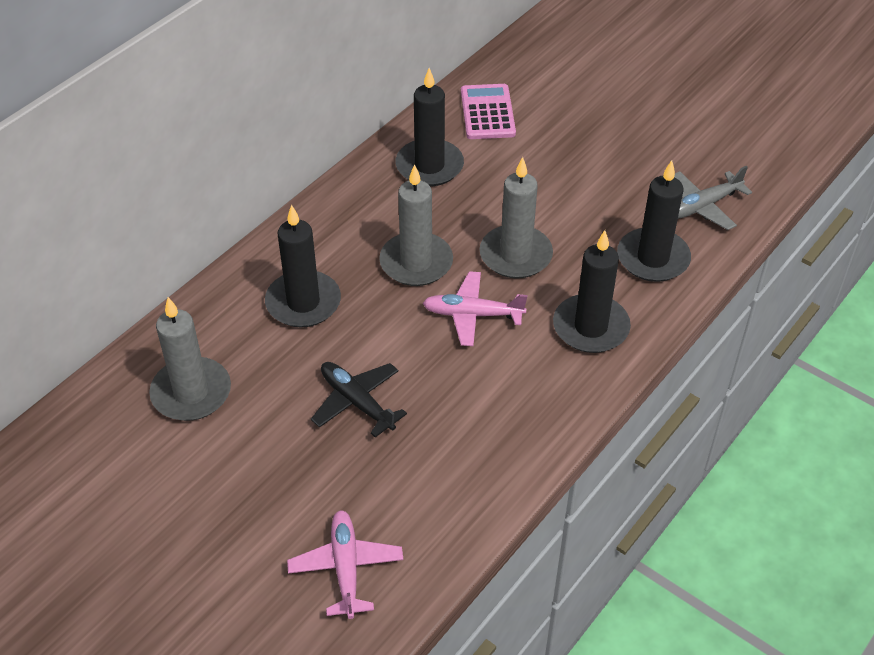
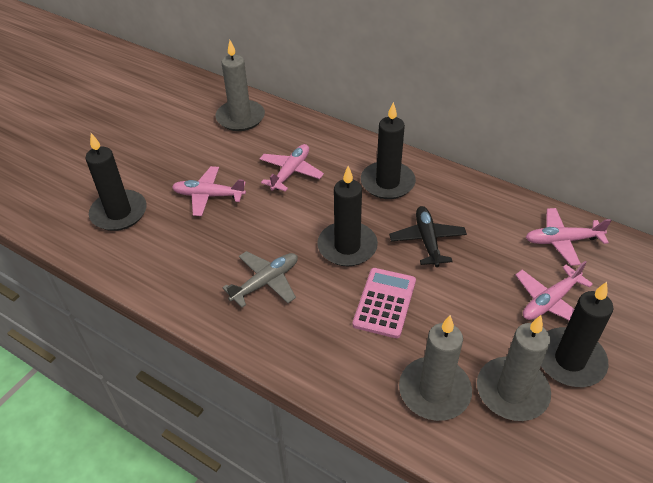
pink plane: [287,510,403,619] [423,271,528,346] = 2 -> [172,166,246,216] [259,144,324,192] [515,261,593,320] [526,208,612,266] = 4

